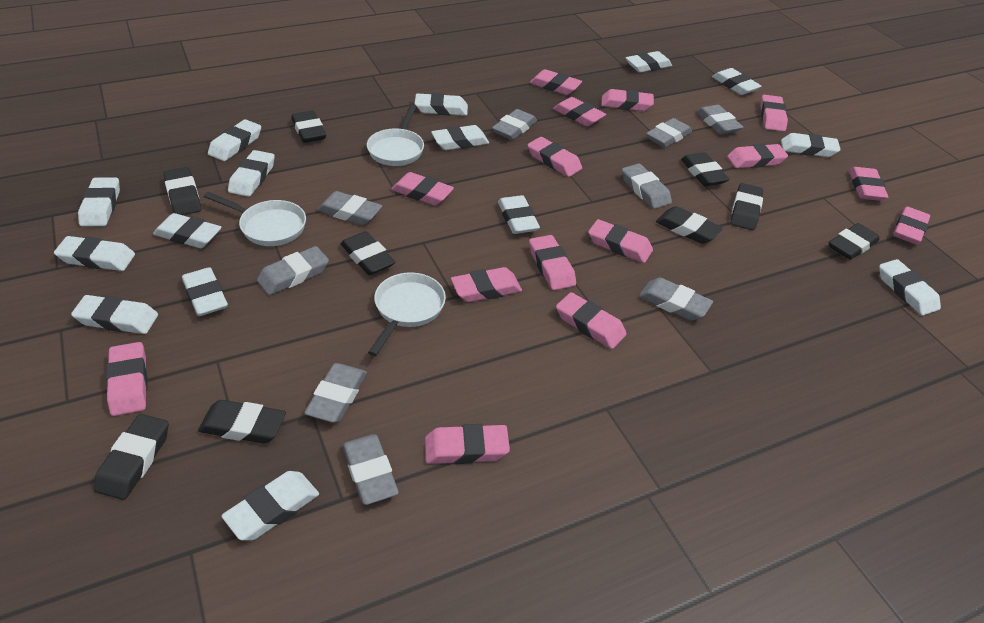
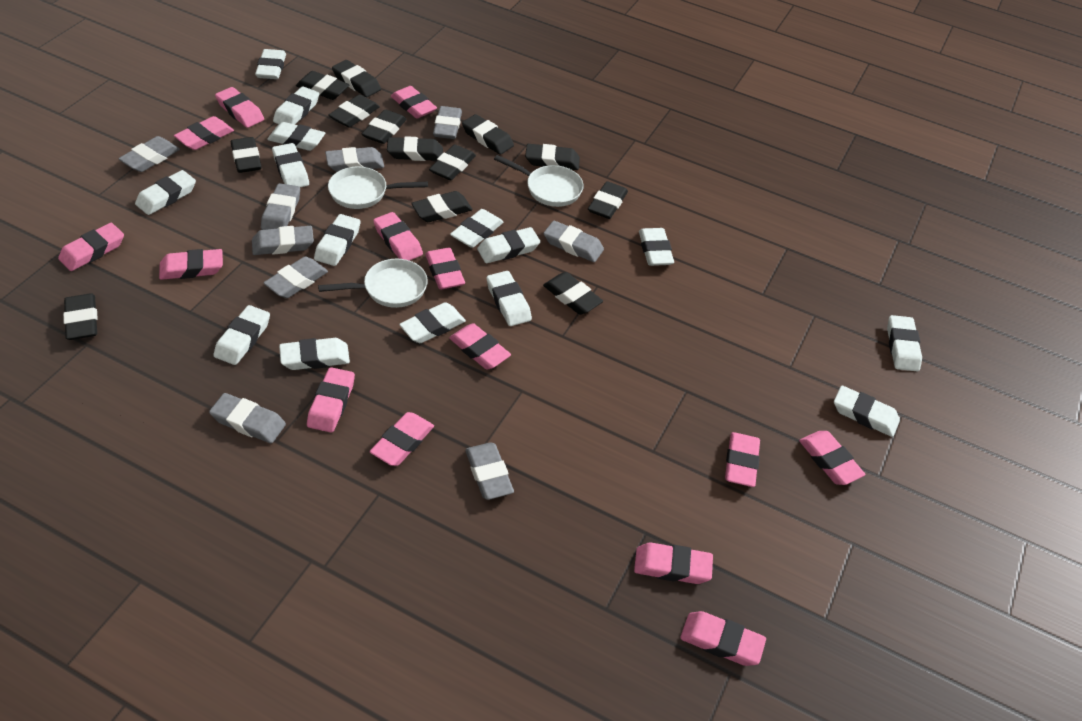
black eraser: [94,414,169,500] [164,167,201,215] [198,400,286,444] [291,110,326,143] [341,231,395,275] [656,206,723,244] [681,152,730,186] [731,183,763,230] [829,223,879,260] = 9 -> [63,293,98,340] [231,137,262,173] [296,71,349,100] [328,95,380,127] [332,60,381,97] [362,109,406,144] [387,136,443,161] [411,191,472,222] [429,144,476,180] [462,114,514,155] [525,144,580,170] [543,272,603,315] [588,181,628,219] = 13
pink eraser: [106,342,147,416] [391,172,454,205] [425,424,510,464] [451,267,522,302] [528,137,582,177] [529,69,582,95] [529,235,576,290] [553,97,606,126] [556,292,627,349] [588,219,653,263] [601,89,654,111] [727,144,788,168] [760,95,788,131] [849,167,889,201] [893,207,930,245] = 15 -> [58,223,124,271] [159,249,223,280] [174,116,234,150] [215,87,264,128] [307,367,355,432] [370,412,434,466] [373,212,423,261] [391,86,437,119] [425,248,465,290] [449,323,511,370] [634,543,713,584] [680,611,766,666] [725,432,760,487] [799,431,865,485] = 14

